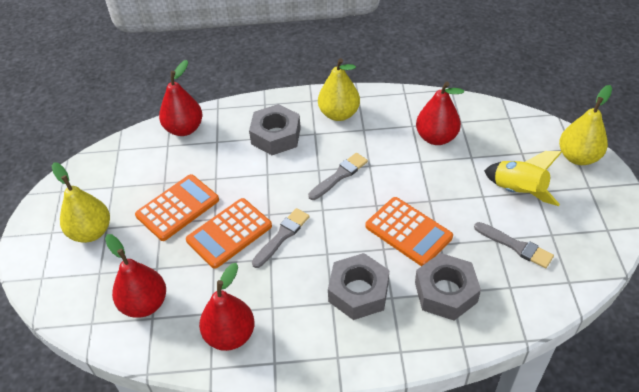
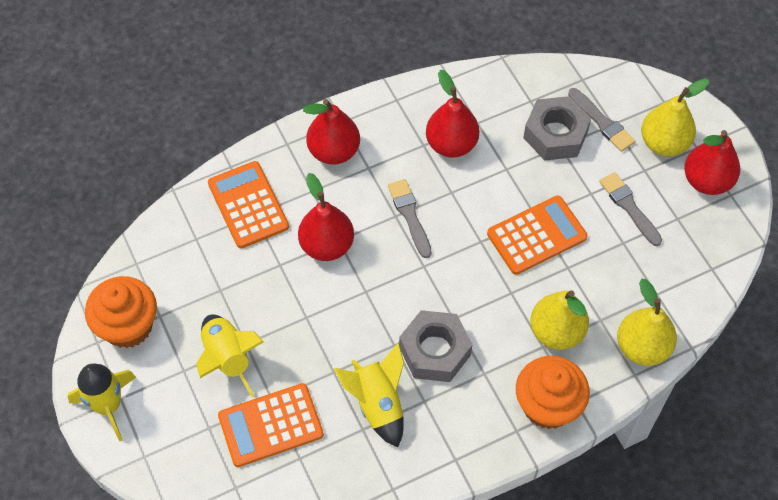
grey nut: [249,104,301,155] [328,253,389,320] [415,253,481,320] = 3 -> [399,310,472,382] [523,96,591,160] = 2
orange cupcake: none = 0 -> [85,276,157,348] [516,356,590,429] = 2
yellow rocket: [484,151,562,206] = 1 -> [68,364,136,441] [196,314,264,397] [334,342,404,447] = 3

